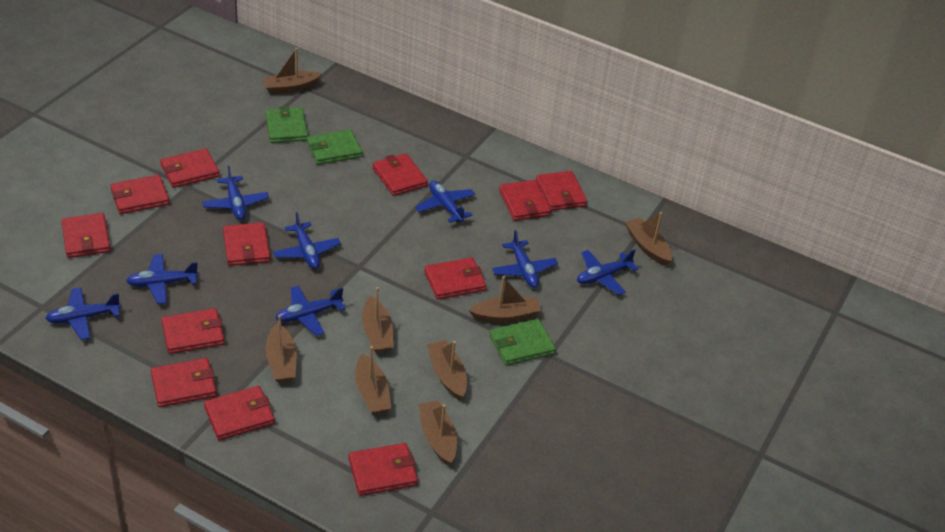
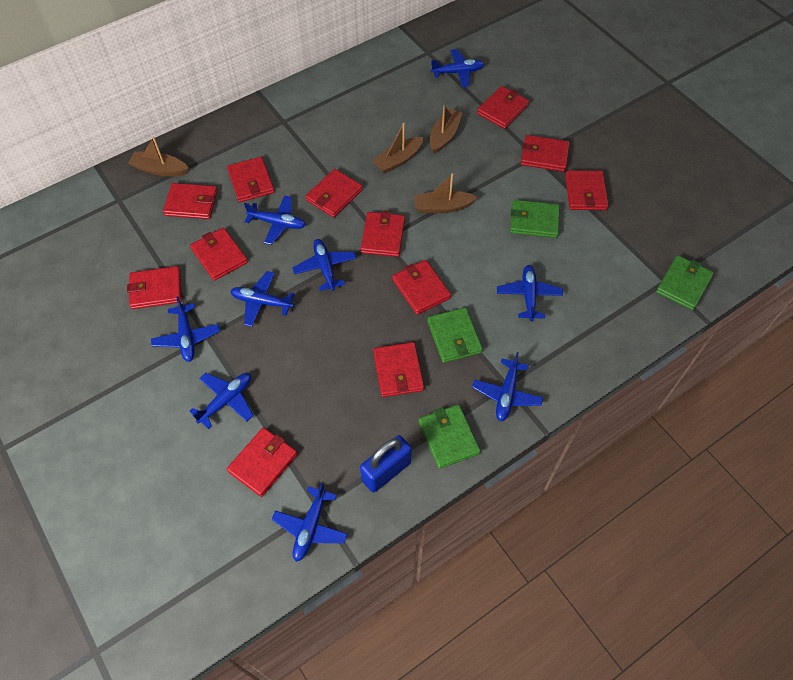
blue padlock: none = 0 -> [360,435,412,493] = 1
blue plane: [45,287,121,340] [126,254,199,304] [202,165,269,220] [273,212,341,269] [275,286,345,336] [415,181,475,223] [492,230,558,288] [577,249,638,295] = 8 -> [151,296,220,362] [189,373,254,429] [230,271,295,327] [244,195,306,245] [272,482,347,562] [292,239,357,291] [431,49,484,87] [472,352,543,421] [497,265,563,321] = 9
brown boat: [262,48,322,94] [266,315,297,383] [355,346,391,415] [362,287,394,353] [419,400,457,466] [427,340,467,400] [469,276,541,323] [625,212,672,266] = 8 -> [128,137,189,176] [372,123,424,173] [414,173,477,213] [430,105,462,154] = 4
green wallet: [265,106,308,143] [307,129,362,165] [489,319,556,366] = 3 -> [419,404,481,469] [427,307,483,363] [510,200,560,238] [656,255,714,310] = 4

